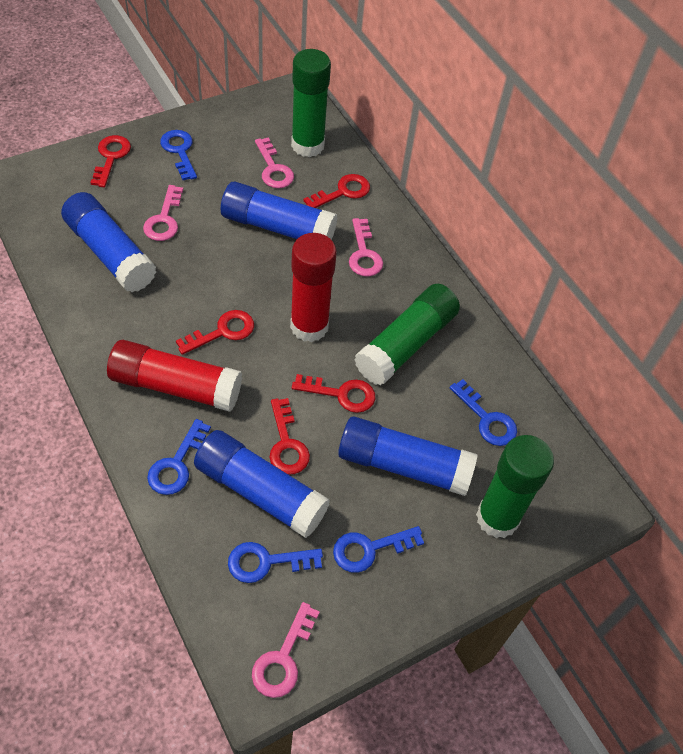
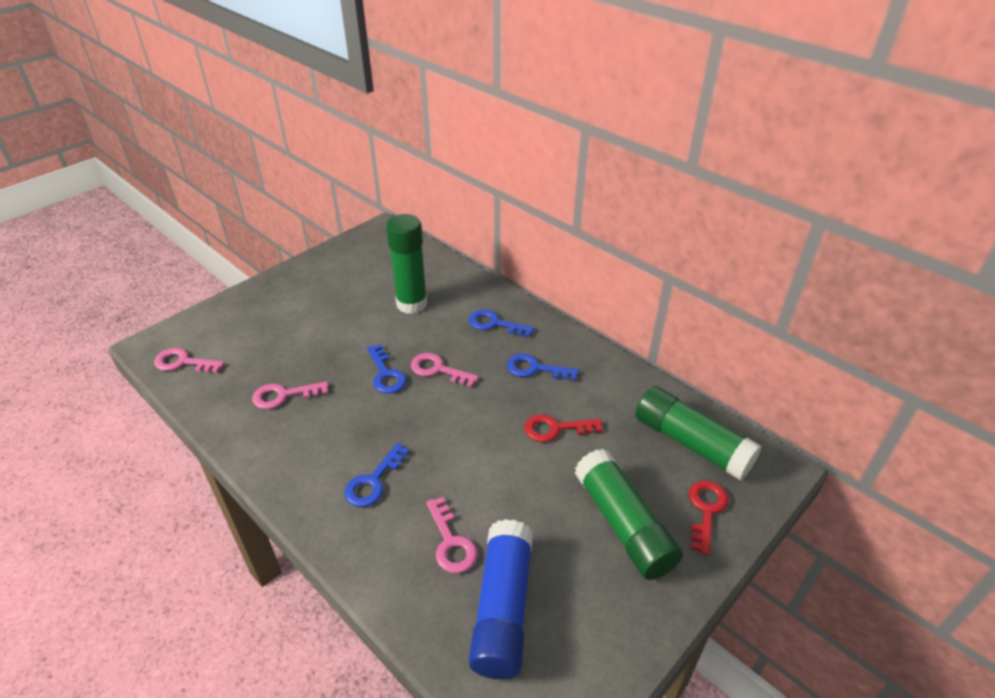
blue glue stick: [61,192,156,292] [194,430,330,538] [221,182,338,240] [338,416,477,496] = 4 -> [469,519,533,679] = 1
blue key: [147,419,211,495] [160,130,197,180] [228,542,323,583] [333,526,424,573] [449,379,517,446] = 5 -> [344,443,410,507] [367,344,407,394] [469,309,534,337] [507,353,579,381] = 4
red glue stick: [107,340,242,412] [290,233,337,342] = 2 -> none = 0
red key: [90,135,131,187] [176,310,254,355] [269,398,310,475] [292,374,375,413] [303,174,370,208] = 5 -> [525,414,602,442] [689,480,729,555] = 2

